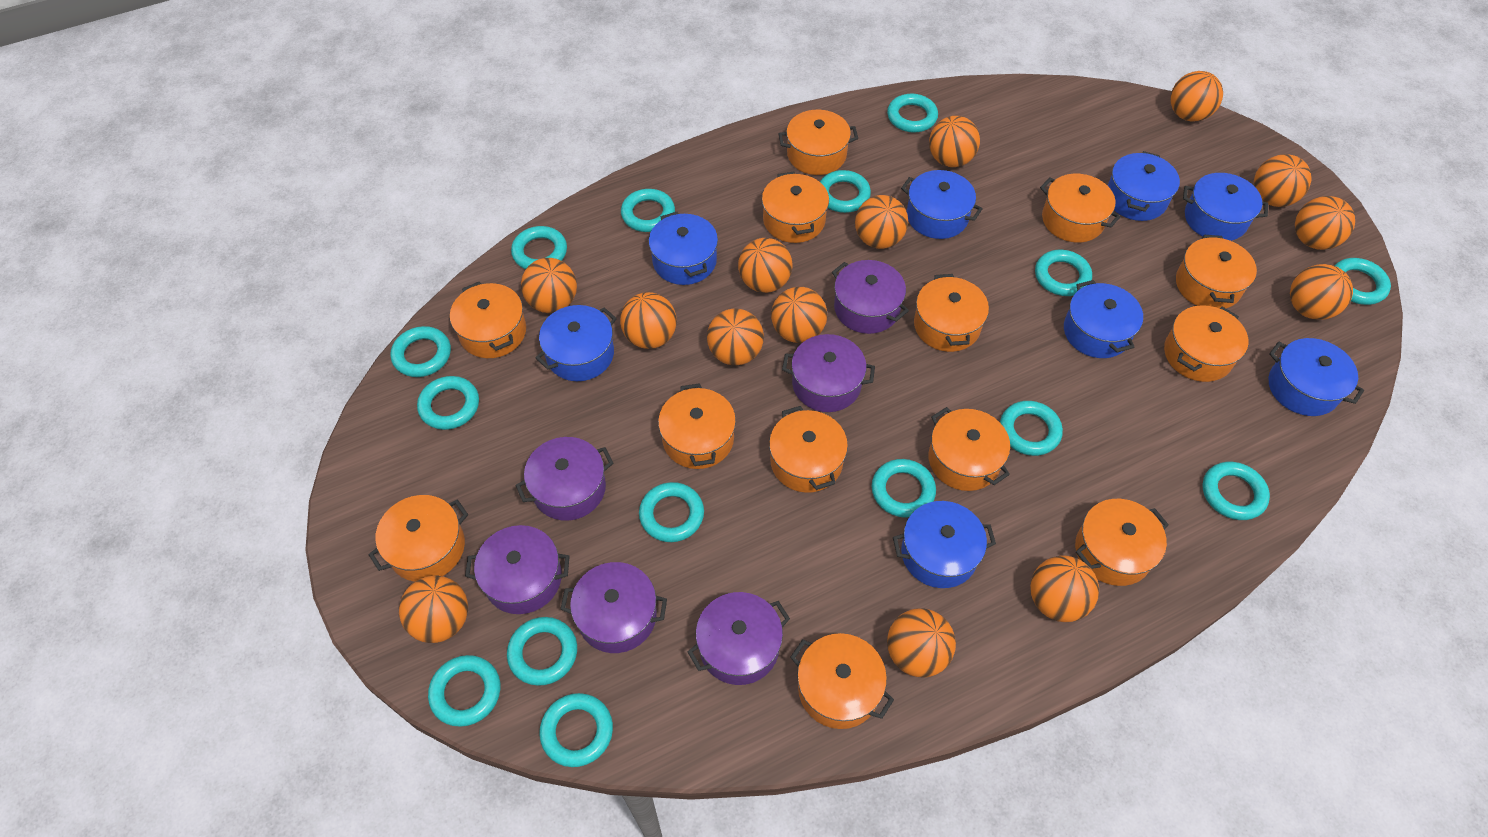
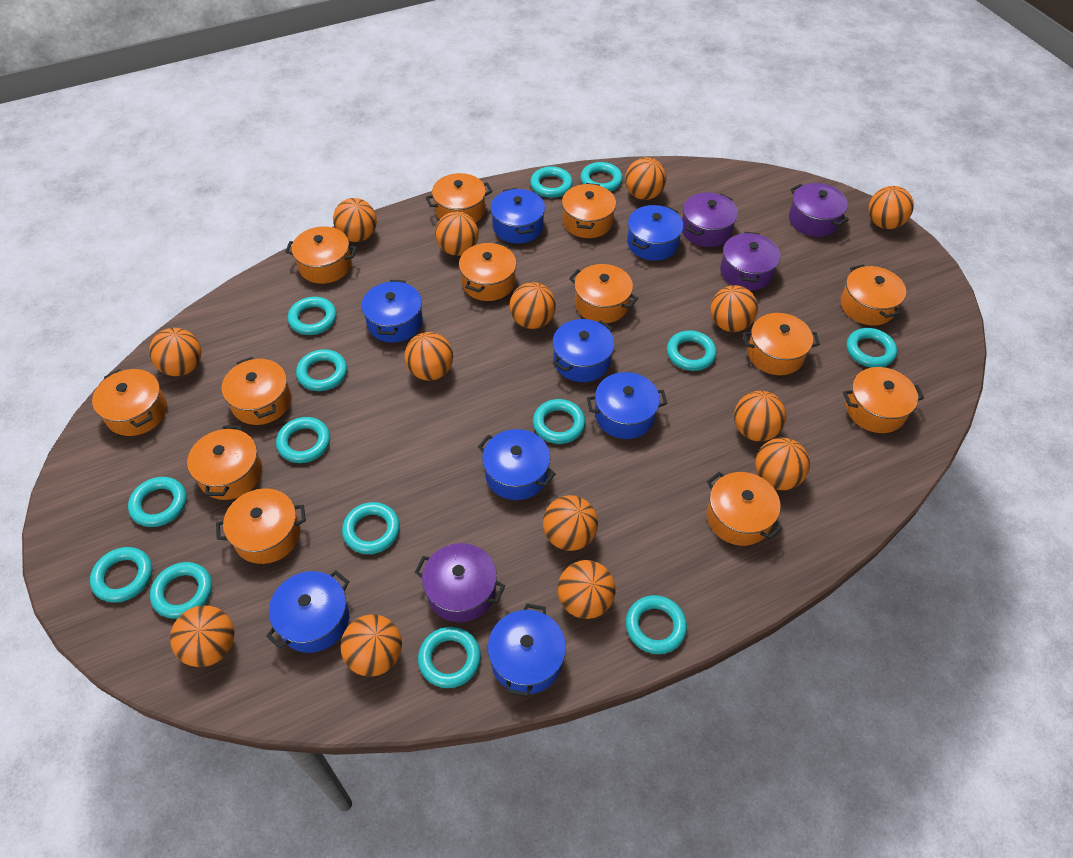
purple pot: [465,525,570,614] [515,437,614,521] [561,562,667,653] [688,592,790,685] [782,334,875,412] [832,260,909,334] = 6 -> [415,543,505,622] [682,192,738,247] [720,232,781,291] [789,183,849,237] = 4
turquoise ring: [391,326,451,377] [417,376,479,430] [428,655,500,727] [507,617,577,686] [511,226,567,269] [539,693,613,767] [621,189,675,232] [639,482,704,542] [820,170,871,213] [872,459,936,517] [887,94,938,132] [1000,401,1063,456] [1035,250,1092,296] [1203,462,1270,520] [1334,258,1391,305] = 15 -> [90,547,152,603] [128,477,187,527] [150,562,212,619] [276,417,330,463] [288,297,337,335] [296,349,347,391] [342,502,400,554] [418,627,481,688] [530,166,573,198] [533,399,586,444] [580,162,623,192] [626,595,687,654] [667,330,717,371] [847,328,897,368] = 14

